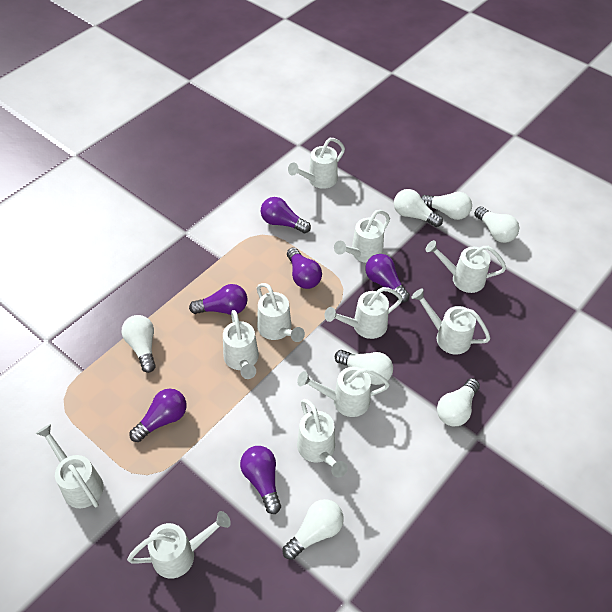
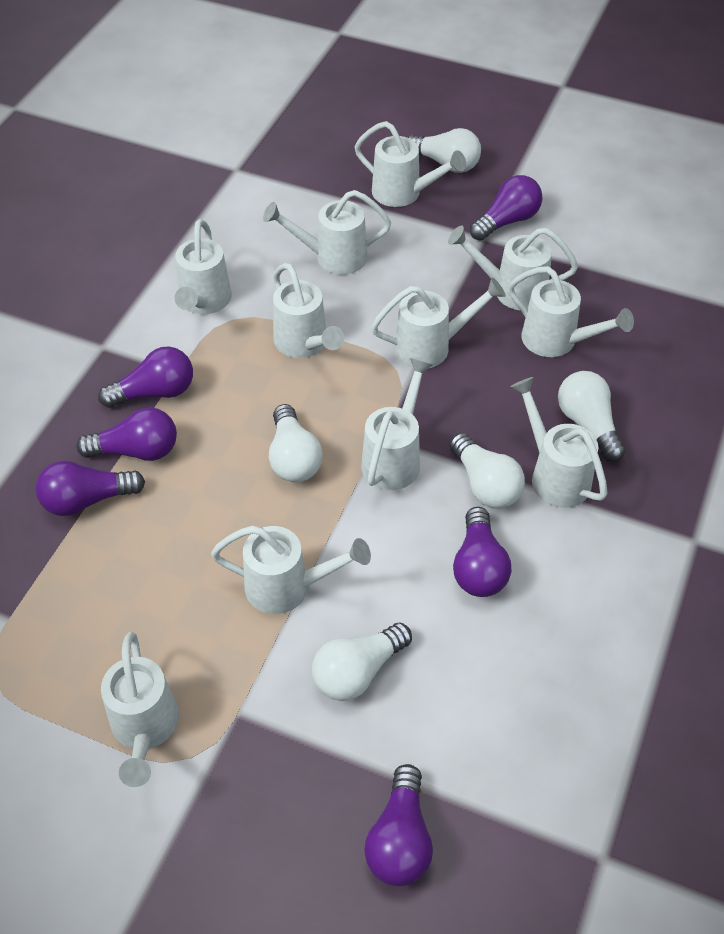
white light bulb: [122,315,156,373] [283,499,344,560] [335,350,393,385] [394,189,443,227] [421,192,472,220] [437,378,480,426] [474,207,519,243] = 7 -> [269,404,323,482] [312,622,412,701] [407,128,481,173] [449,433,525,508] [558,371,626,462] = 5

